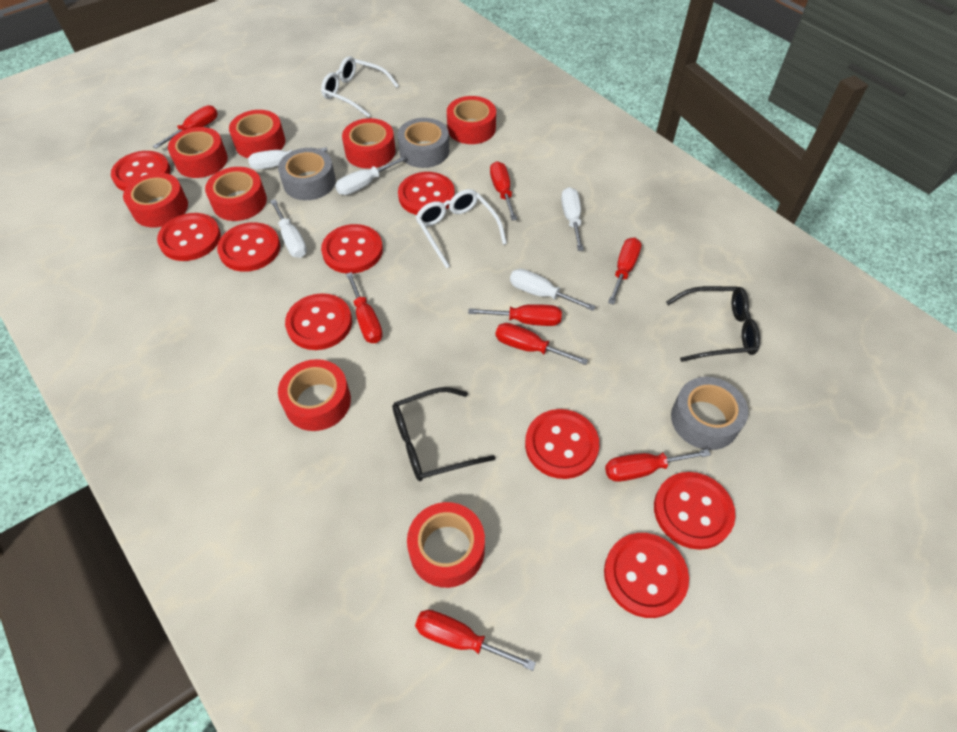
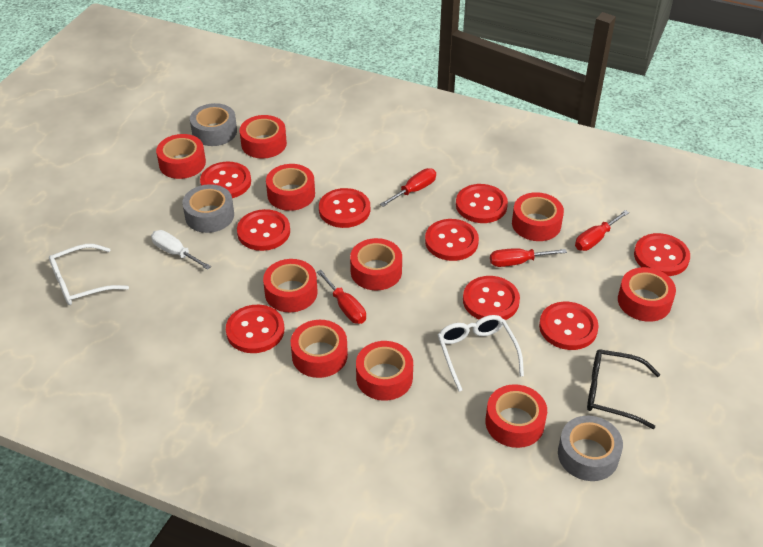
black glasses: [392,387,495,481] [666,286,760,362] = 2 -> [587,349,660,429] = 1
red screwdriver: [153,105,218,149] [346,272,383,343] [415,610,536,671] [468,304,562,326] [490,161,517,221] [496,323,588,365] [605,449,711,482] [608,238,641,305] = 8 -> [317,270,366,324] [380,168,436,207] [490,248,567,267] [575,210,629,251] = 4
red tape: [123,173,188,227] [168,127,228,178] [205,167,267,221] [229,110,285,158] [278,359,351,431] [342,118,396,169] [407,502,485,588] [447,96,496,144] = 8 -> [156,134,206,179] [240,115,287,159] [263,259,318,312] [266,164,315,211] [291,320,348,378] [350,238,402,290] [356,341,413,401] [486,384,547,448] [512,192,564,241] [618,267,676,322] = 10
white screwdriver: [248,147,328,170] [270,199,307,258] [335,156,407,195] [510,269,596,311] [561,187,584,251] = 5 -> [151,230,211,270] = 1

